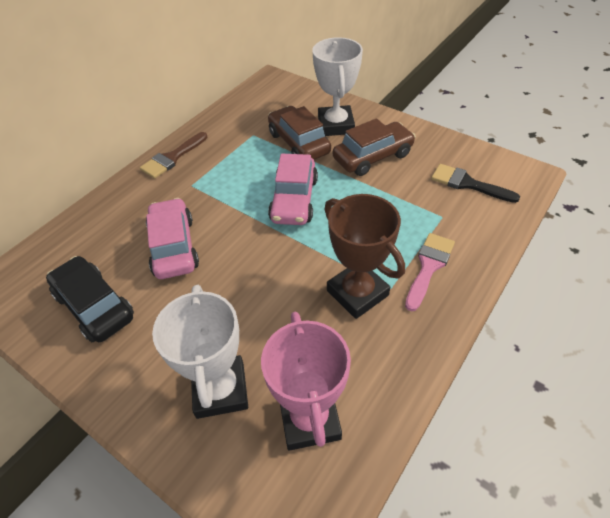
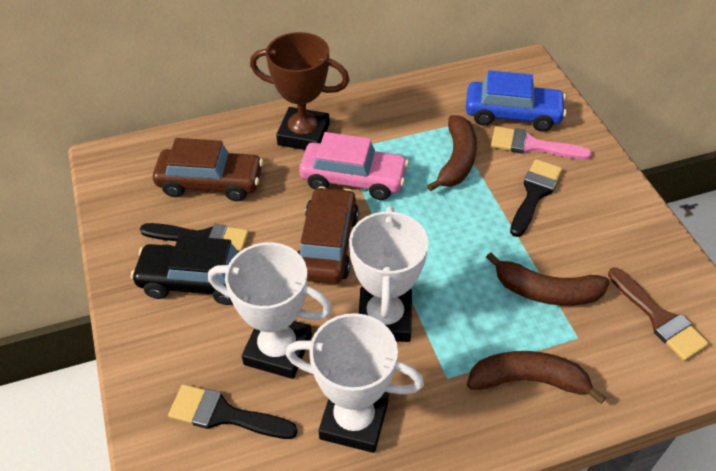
black brush: [431,164,520,203] = 1 -> [140,223,249,251] [168,384,298,439] [510,159,562,237] = 3
blue car: none = 0 -> [466,70,566,132] = 1
brown banana: none = 0 -> [427,115,477,192] [467,351,606,404] [486,252,610,306] = 3
pink car: [146,198,199,279] [268,154,318,225] = 2 -> [299,132,409,200] = 1
pink trophy: [261,312,351,451] = 1 -> none = 0
white trophy: [152,285,248,419] [312,37,363,136] = 2 -> [208,242,333,379] [286,313,424,453] [349,207,429,342] = 3

